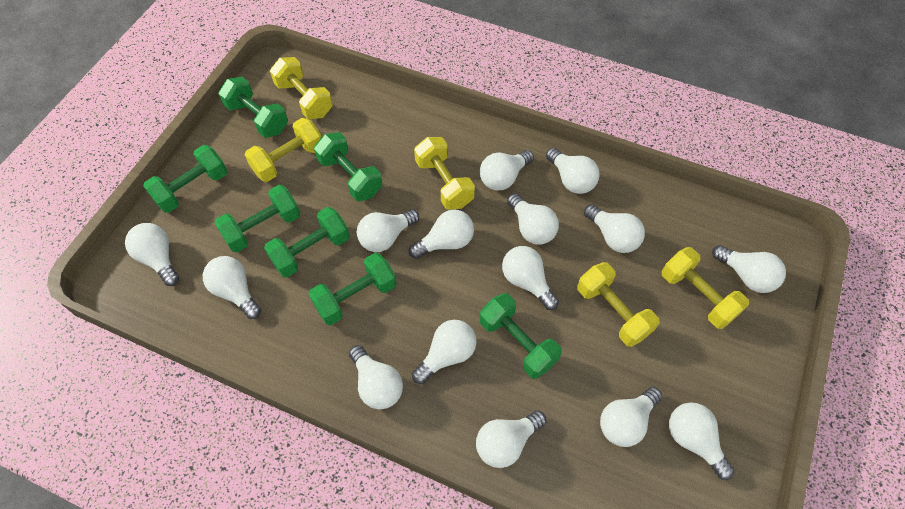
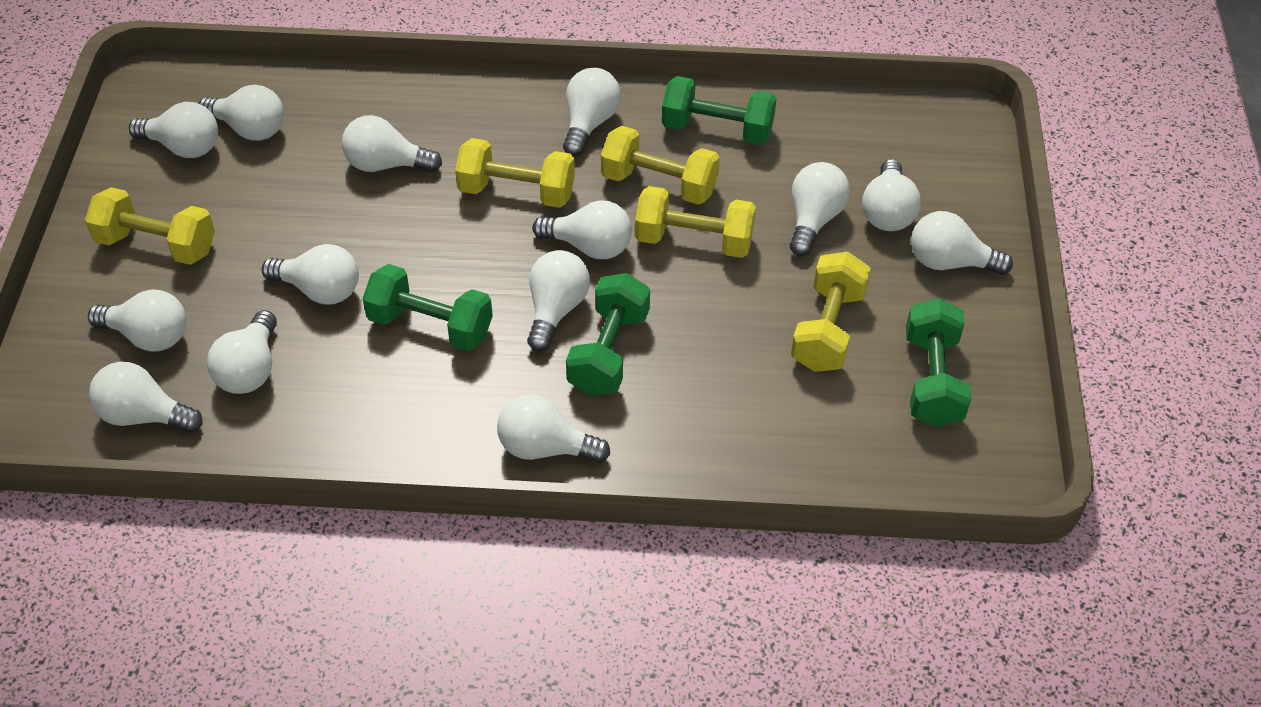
green dumbbell: [143,145,227,213] [215,185,300,253] [219,77,288,138] [264,207,350,278] [309,253,396,325] [314,132,382,201] [480,293,562,379] = 7 -> [363,264,493,351] [566,273,650,396] [662,76,777,145] [906,298,971,427] = 4
white light bulb: [125,223,179,286] [203,256,261,319] [349,345,403,409] [357,209,419,252] [409,209,474,259] [412,320,477,384] [476,410,546,468] [480,150,534,191] [502,246,559,310] [507,193,559,245] [546,148,600,194] [584,204,645,253] [600,387,662,447] [669,402,735,480] [712,245,786,293] = 15 -> [88,290,186,351] [89,362,203,433] [129,102,218,158] [199,85,284,141] [207,310,277,394] [262,244,359,305] [342,115,442,172] [497,395,610,463] [527,250,590,352] [532,200,632,259] [563,68,621,156] [790,162,850,256] [862,159,921,231] [911,211,1013,275] = 14

